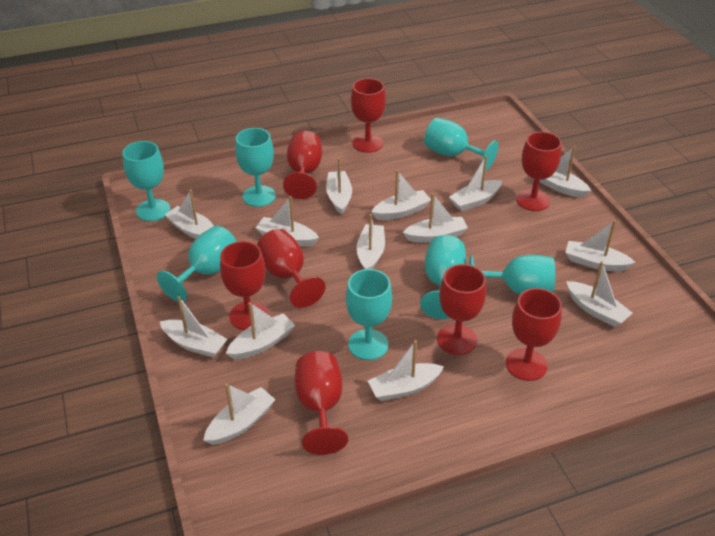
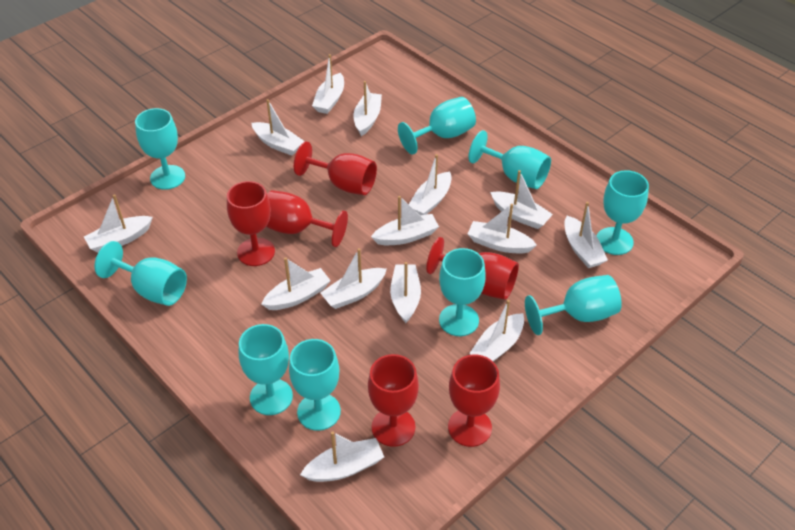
red goblet: [220,241,268,330] [257,229,326,308] [283,131,322,199] [295,351,348,455] [351,78,386,153] [437,264,486,355] [506,288,562,381] [516,132,562,211] = 8 -> [227,181,275,266] [266,190,348,247] [294,142,377,195] [368,354,419,447] [426,237,519,300] [448,354,500,447] = 6
turquoise goblet: [122,141,171,221] [157,226,237,302] [235,128,276,207] [346,269,392,360] [420,235,466,319] [424,117,499,171] [469,255,555,294] = 7 -> [94,241,187,306] [135,108,185,190] [239,324,293,415] [289,339,341,431] [398,97,476,155] [439,248,486,336] [468,130,551,189] [525,275,622,335] [597,170,649,255] = 9

